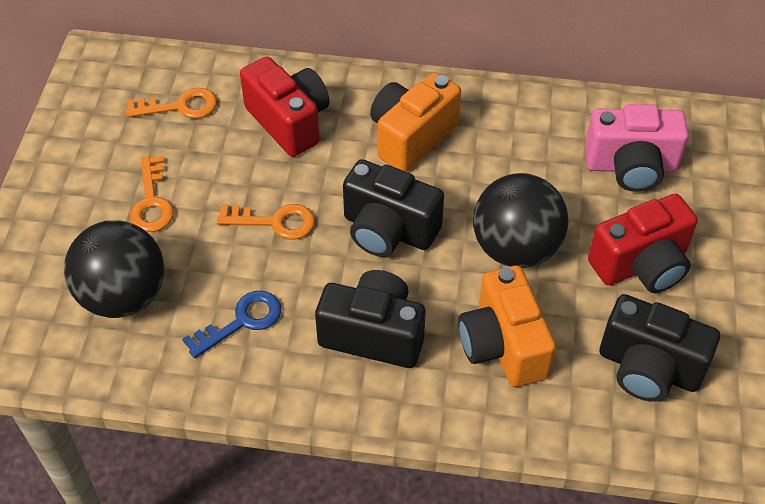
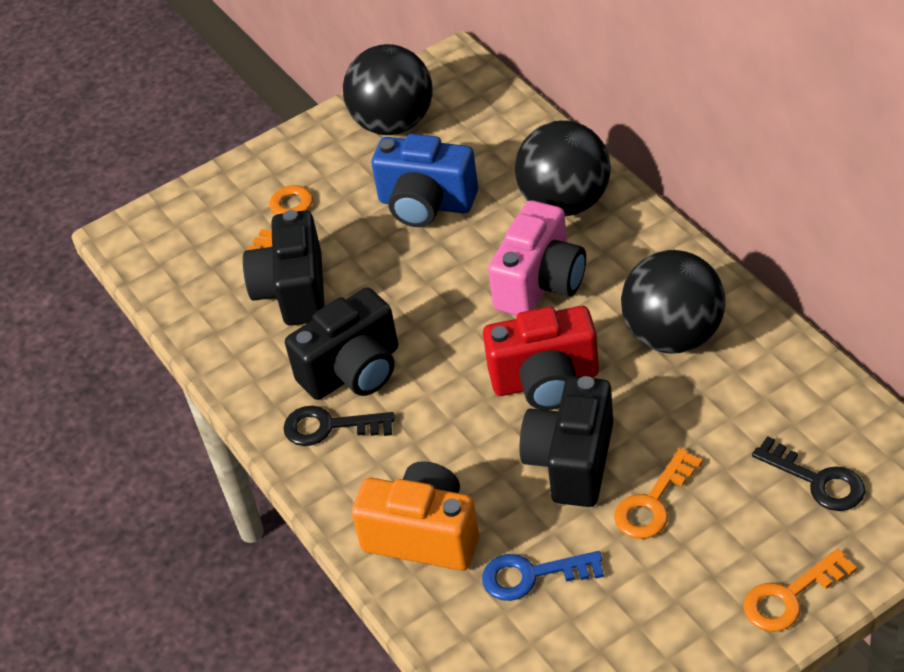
black ball: [64,220,165,318] [473,173,569,268] = 2 -> [343,44,433,135] [515,120,611,216] [621,250,725,354] = 3
black key: none = 0 -> [283,406,395,446] [752,436,865,511] = 2
blue camera: none = 0 -> [371,134,478,227] = 1
orange camera: [370,73,461,172] [458,265,556,387] = 2 -> [352,461,479,570] = 1
red camera: [240,57,330,157] [588,194,698,293] = 2 -> [483,306,599,410] = 1

